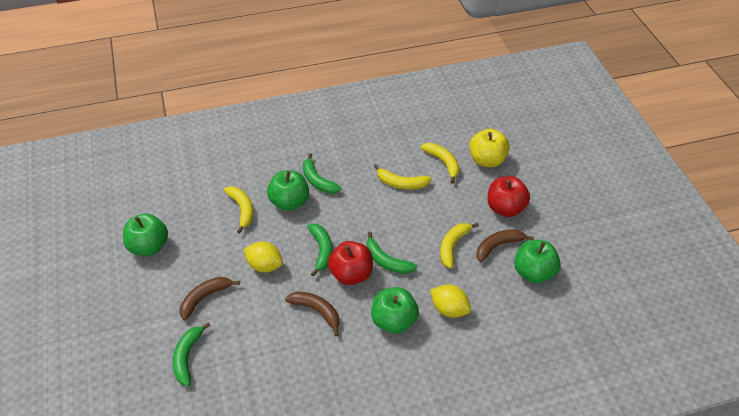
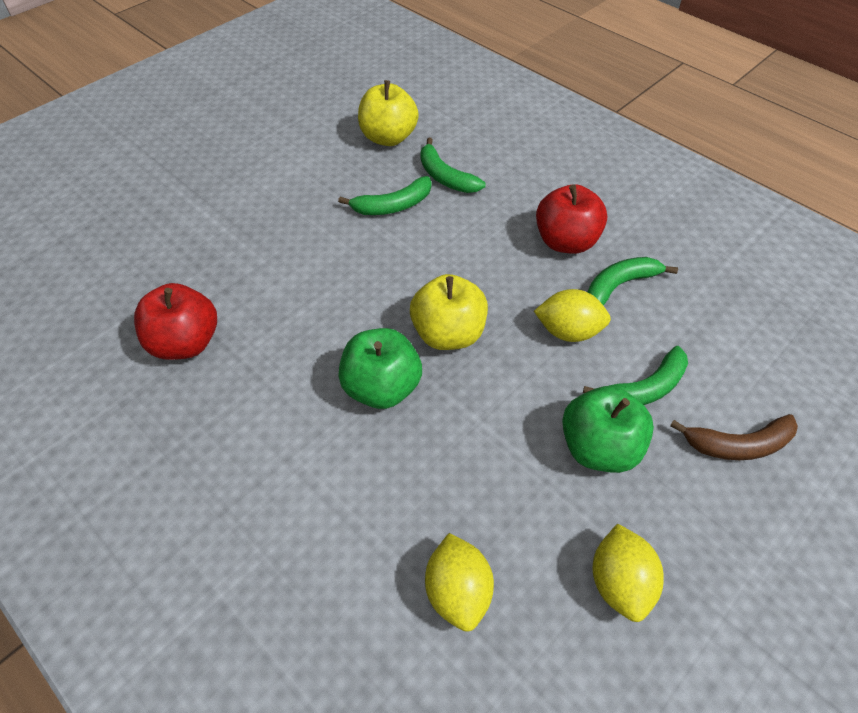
brown banana: [180,277,240,321] [285,292,340,336] [476,229,534,262] = 3 -> [670,414,798,460] = 1
green apple: [123,213,168,256] [267,170,309,211] [371,287,419,334] [514,240,561,284] = 4 -> [338,328,422,409] [562,386,654,473] = 2
yellow apple: [469,129,510,167] = 1 -> [358,80,419,146] [410,274,488,350] = 2
yellow banana: [224,186,253,234] [373,164,432,189] [421,143,460,184] [440,223,479,268] = 4 -> none = 0
yellow lemon: [244,242,283,272] [430,284,471,318] = 2 -> [425,533,494,632] [534,289,611,342] [593,524,664,622] = 3

